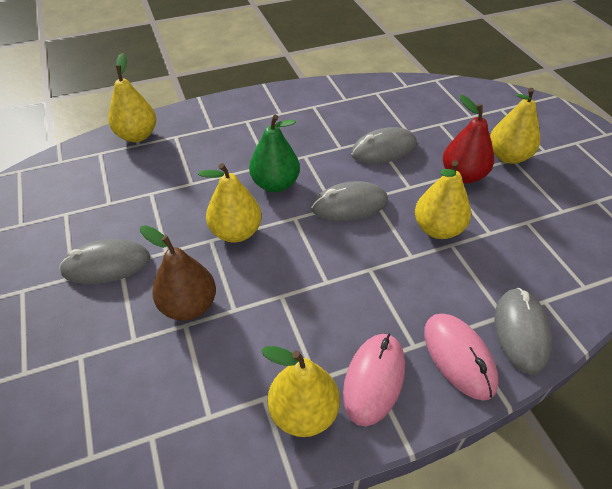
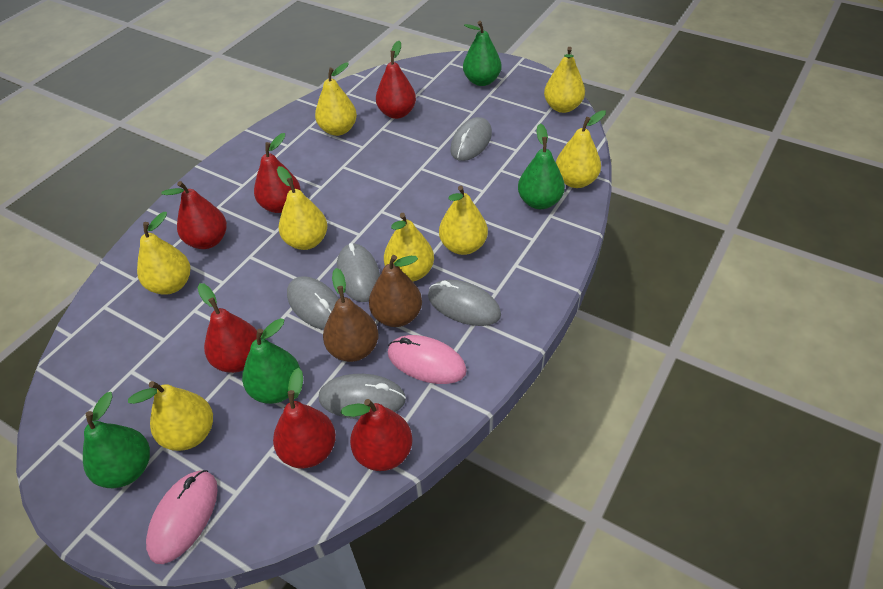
brown pear: [140,225,216,321] = 1 -> [323,268,379,362] [369,255,422,327] = 2
green pear: [249,115,300,192] = 1 -> [83,392,150,488] [242,318,301,404] [463,21,501,86] [518,124,565,209] = 4
grey mouse: [59,239,151,284] [311,181,388,221] [351,127,417,164] [494,288,552,374] = 4 -> [287,276,339,330] [319,374,406,419] [337,243,380,302] [428,280,501,326] [450,117,492,161] = 5
red pear: [443,95,494,183] = 1 -> [162,181,227,249] [197,283,257,373] [254,133,301,213] [273,368,336,469] [341,399,413,471] [376,41,416,119] = 6
yellow pear: [108,53,156,142] [198,163,262,243] [261,346,340,437] [415,160,471,239] [490,88,540,164] = 5 -> [128,381,213,451] [137,212,190,295] [277,166,327,250] [315,62,357,136] [384,213,434,282] [439,185,488,255] [544,47,585,113] [556,110,606,188] = 8

